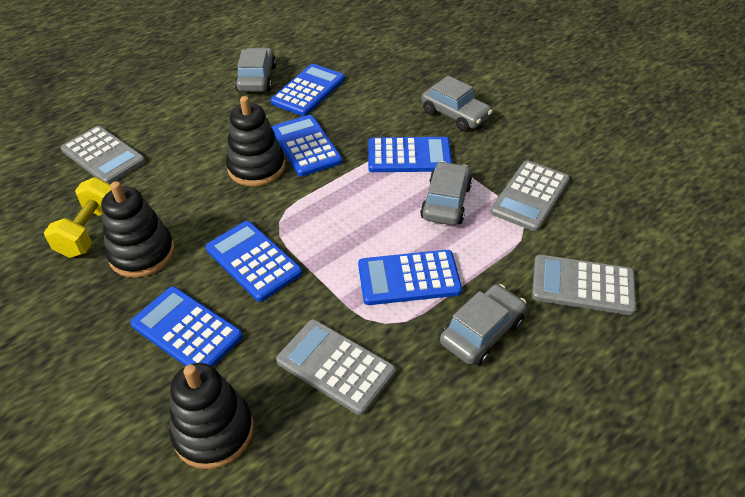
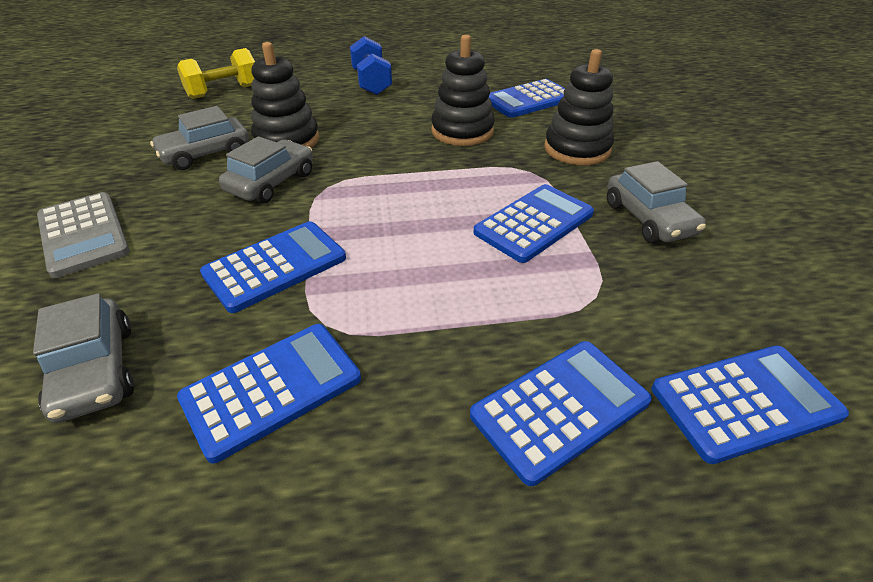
blue dumbbell: none = 0 -> [350,36,392,95] = 1
grey calculator: [61,126,146,184] [276,319,396,415] [490,160,570,232] [532,255,636,315] = 4 -> [37,192,130,278] = 1

